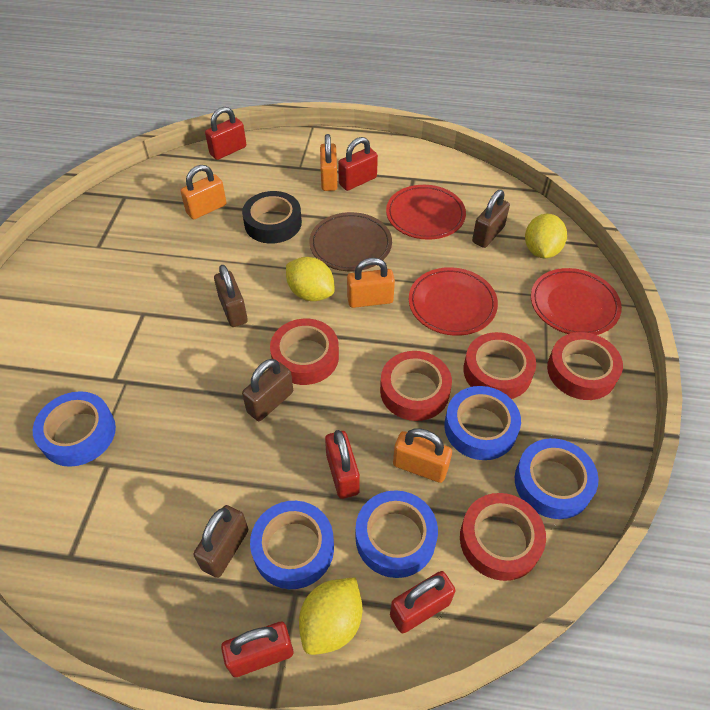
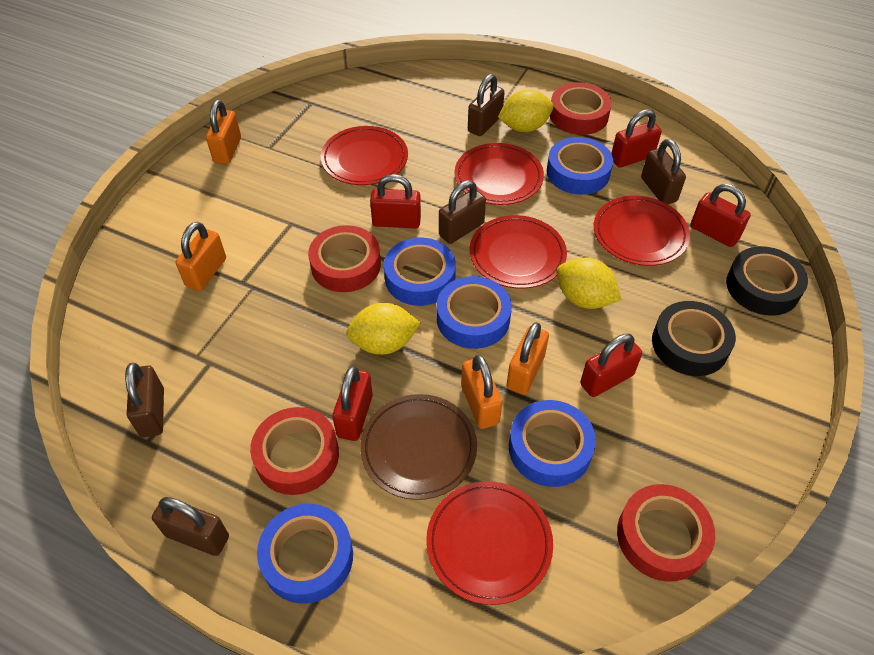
black tape: [242,191,302,244] = 1 -> [652,301,736,376] [726,246,808,316] = 2
brown padlock: [193,505,248,578] [214,265,248,327] [242,359,293,421] [472,190,510,248] = 4 -> [125,363,164,437] [152,497,229,556] [439,180,486,244] [468,74,505,136] [641,139,686,204] = 5
red plate: [386,185,466,240] [409,267,498,336] [531,268,622,335] = 3 -> [321,126,408,185] [426,481,553,605] [454,143,544,205] [470,215,567,289] [594,196,690,266] = 5
red tape: [270,319,339,385] [380,351,452,421] [460,493,546,581] [464,332,536,399] [547,332,623,400] = 5 -> [250,407,339,495] [308,225,381,292] [550,82,612,135] [617,484,715,582] = 4

